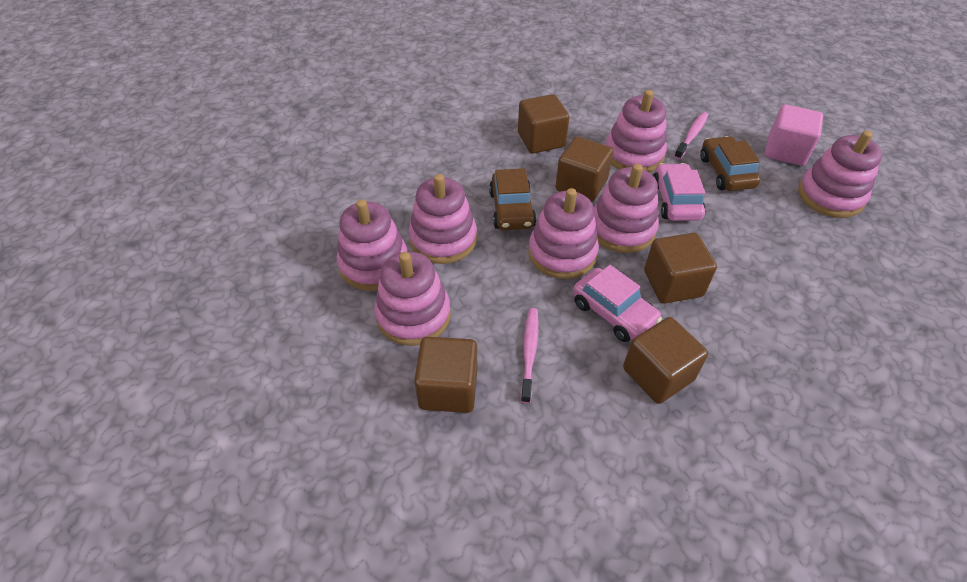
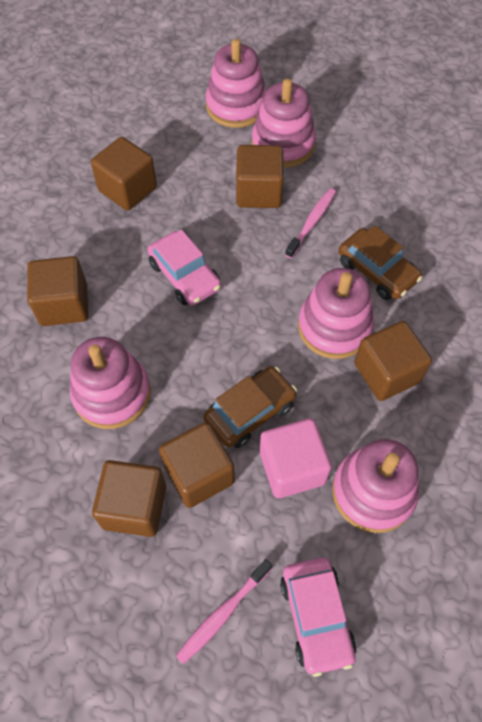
brown cube: [414,337,477,413] [518,94,569,153] [555,136,614,202] [623,317,708,404] [644,233,717,304] = 5 -> [27,256,88,326] [91,137,157,211] [92,460,166,537] [159,422,235,508] [236,145,284,208] [354,321,432,401] = 6
pink stacking toy: [337,199,408,291] [374,252,451,346] [409,174,477,264] [529,188,599,279] [594,164,659,253] [606,90,667,172] [798,131,882,218] = 7 -> [70,337,151,429] [206,39,266,128] [252,79,316,168] [298,268,374,359] [332,439,419,533] = 5

